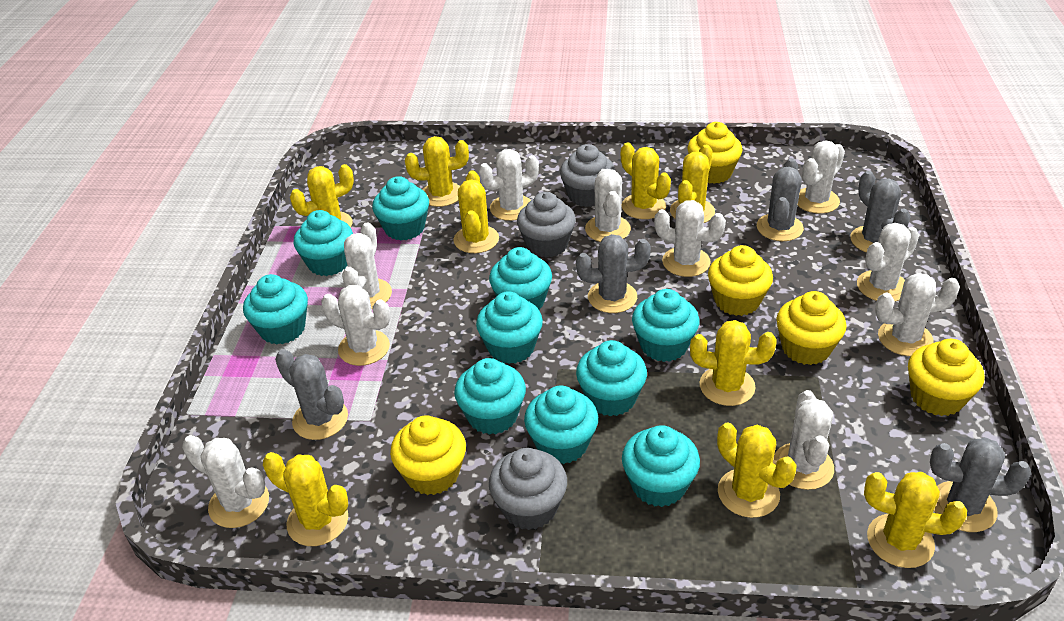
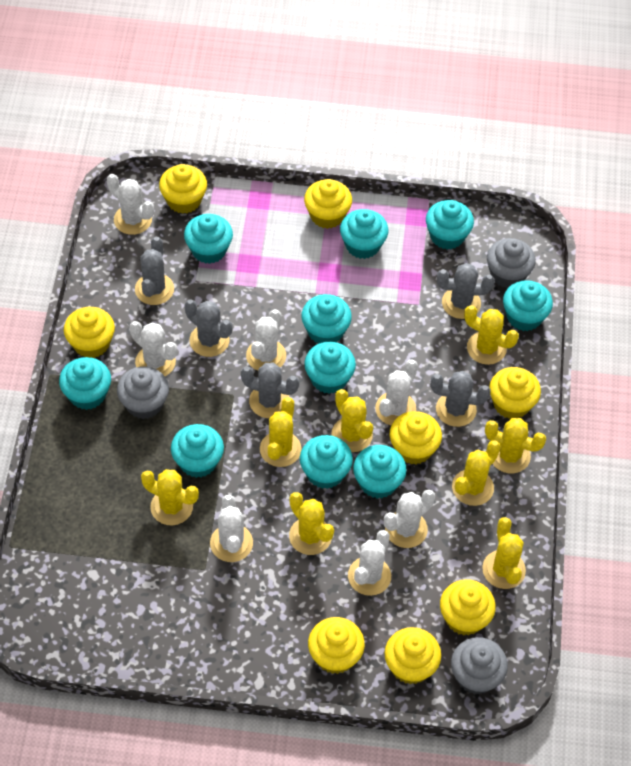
white cactus: [182,435,269,528] [321,285,390,366] [342,222,392,309] [478,149,539,221] [585,169,631,242] [654,200,726,277] [773,390,834,490] [797,140,845,214] [857,223,919,302] [875,273,960,356] = 10 -> [107,174,154,235] [129,321,177,376] [210,495,253,562] [246,309,286,371] [348,530,391,596] [375,360,418,425] [384,489,435,548] = 7
yellow cactus: [263,452,348,546] [290,164,354,228] [405,136,469,207] [453,171,499,253] [621,142,671,219] [670,145,715,223] [690,320,776,406] [717,422,797,518] [864,472,967,568] = 9 -> [141,469,199,525] [260,397,301,467] [289,492,334,555] [331,389,373,452] [452,440,501,506] [464,305,519,365] [482,517,526,589] [485,418,546,473] = 8
yellow cupcake: [390,415,466,495] [687,122,742,184] [708,245,773,316] [776,291,846,365] [908,339,984,416] = 5 -> [64,307,115,358] [159,164,207,214] [304,179,352,229] [308,617,365,674] [384,627,441,685] [390,411,442,464] [440,579,496,636] [489,367,541,419] = 8

